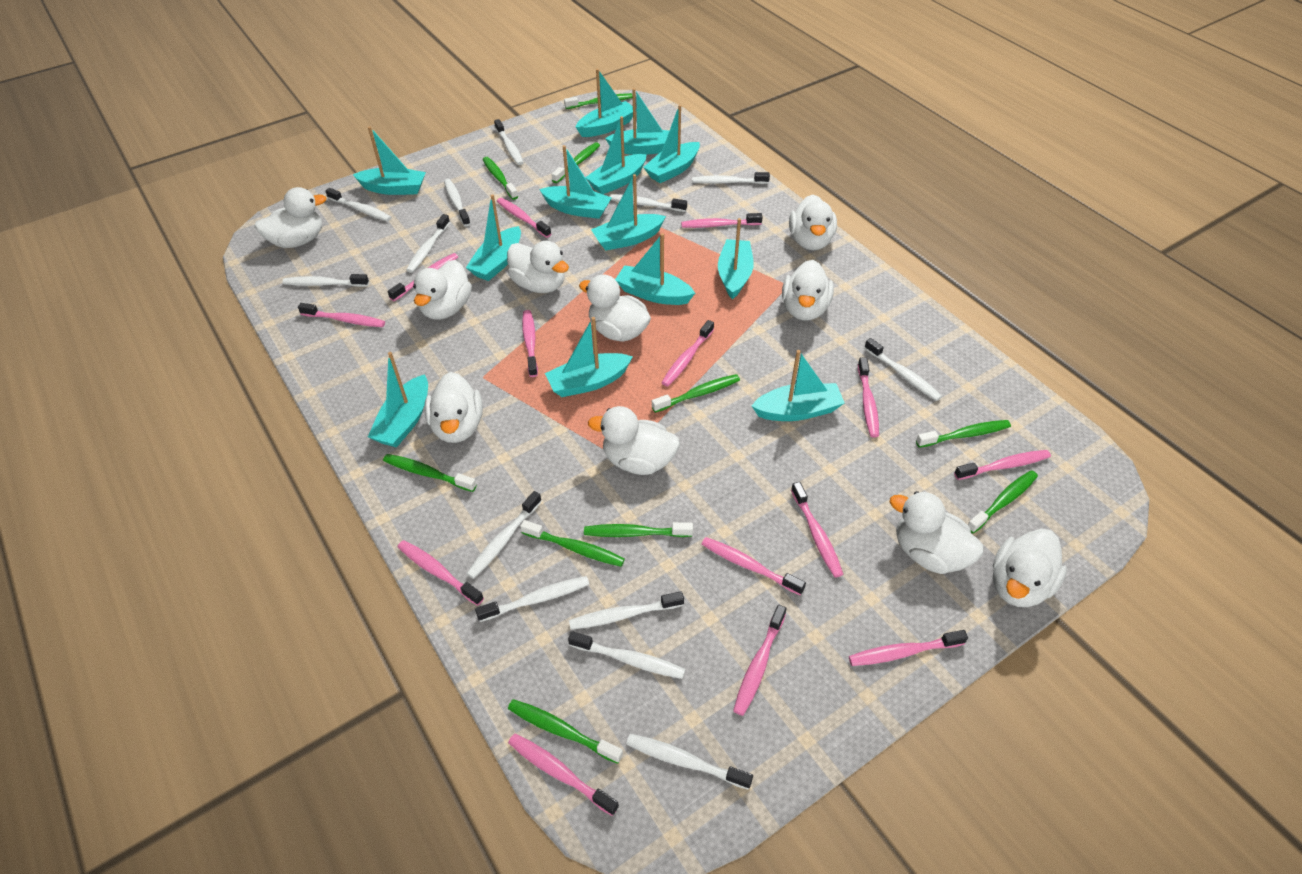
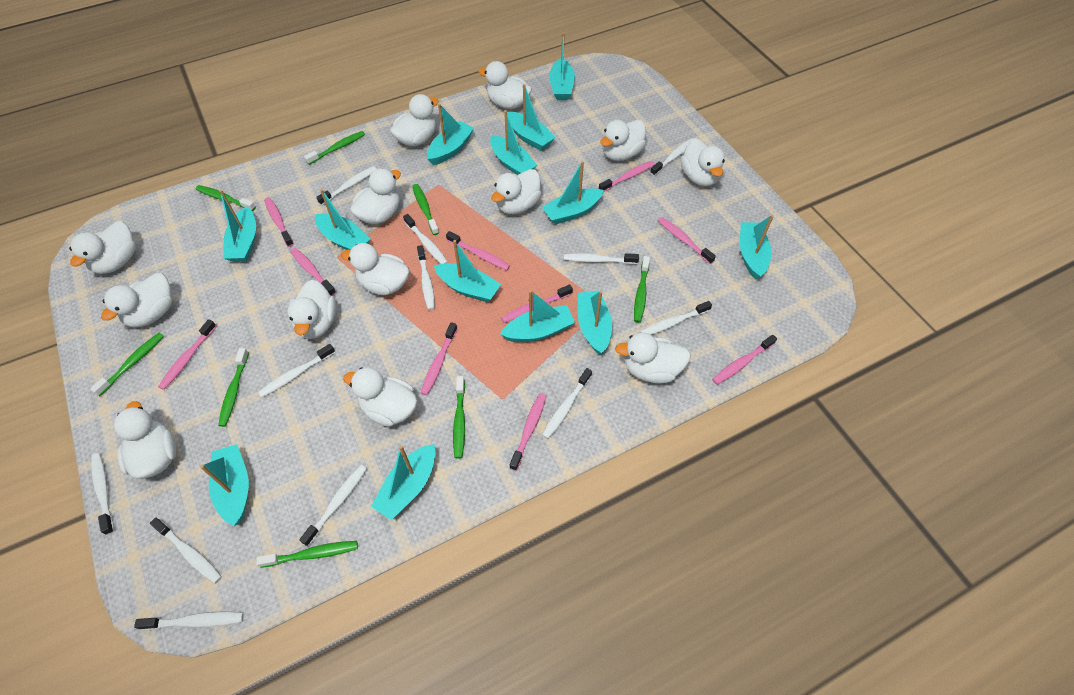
green toothbrush: [383,454,477,492] [483,157,518,200] [508,699,623,764] [520,520,625,567] [552,142,600,183] [564,93,633,109] [584,522,693,537] [652,374,740,413] [916,420,1011,448] [968,470,1038,533] = 10 -> [90,333,164,396] [196,185,256,211] [218,348,249,427] [257,541,358,568] [304,131,365,165] [412,184,439,235] [453,376,465,458] [634,256,650,322] = 8
pink toothbrush: [298,303,385,327] [388,253,458,301] [398,540,484,606] [497,198,551,238] [508,734,619,816] [522,310,538,377] [661,320,714,386] [681,213,763,228] [701,537,806,595] [733,605,787,716] [791,482,843,578] [849,630,968,666] [858,357,879,437] [954,450,1051,480] = 14 -> [158,319,217,390] [264,197,294,247] [290,248,336,296] [421,322,457,395] [446,231,510,270] [501,284,573,323] [510,393,546,471] [599,161,655,192] [658,217,716,264] [712,335,777,385] = 10
white duck: [254,187,326,248] [413,260,472,320] [424,372,483,443] [507,241,569,293] [579,274,651,342] [588,406,680,475] [782,260,834,321] [789,194,837,250] [890,491,984,574] [993,529,1067,607] = 10 -> [69,221,136,274] [101,273,172,327] [114,401,176,479] [288,280,336,339] [341,243,410,295] [343,367,418,427] [350,168,401,224] [390,94,439,146] [478,61,532,109] [491,169,541,214] [600,120,646,161] [615,332,691,383] [680,138,725,186] = 13
white toothbrush: [283,274,369,287] [325,188,391,221] [406,214,450,273] [444,179,471,226] [466,491,542,579] [475,576,589,622] [494,119,524,165] [568,631,685,679] [569,591,684,629] [610,195,687,212] [626,734,753,790] [692,172,770,184] [864,338,942,401] = 13 -> [91,453,114,535] [134,611,244,630] [150,518,222,584] [258,344,335,397] [299,465,366,546] [316,166,376,205] [403,214,448,264] [417,245,435,310] [542,368,592,439] [564,253,639,264] [640,301,712,335] [650,138,693,176] = 12

